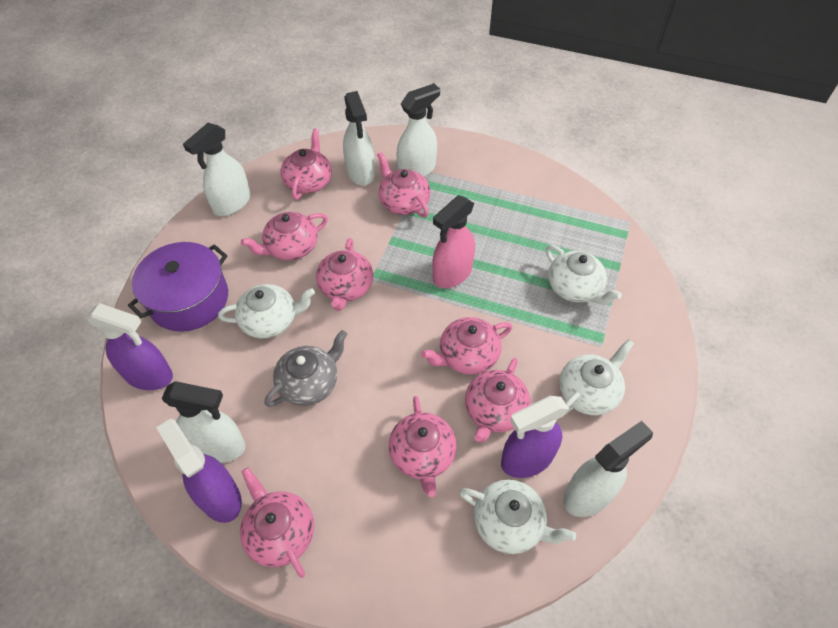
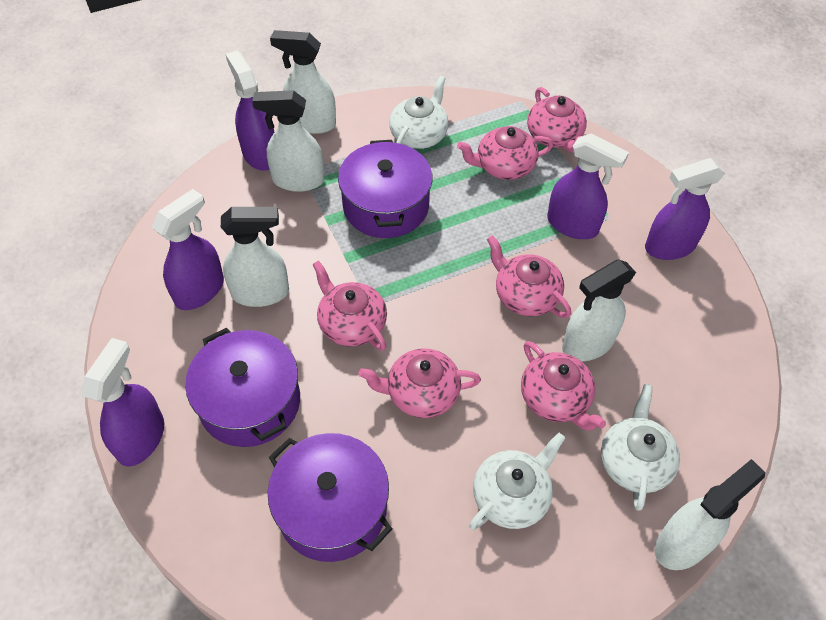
grey teapot: [264,330,347,407] = 1 -> none = 0
pink spray bottle: [432,195,475,288] = 1 -> none = 0
pink teapot: [240,467,314,578] [241,212,328,260] [280,128,332,200] [316,238,373,311] [377,152,431,218] [389,396,457,497] [421,317,512,375] [465,358,530,442] = 8 -> [313,260,387,351] [359,348,481,418] [457,126,553,180] [487,235,571,318] [521,341,606,431] [527,87,587,153] = 6
purple pot: [128,242,228,332] = 1 -> [185,328,300,447] [268,433,392,562] [338,140,433,238] = 3
purple spray bottle: [86,303,173,390] [156,419,242,523] [501,396,569,478] = 3 -> [82,338,164,467] [152,189,224,310] [226,51,274,171] [547,133,629,239] [645,158,725,260] = 5
white teapot: [218,284,315,339] [459,480,576,554] [546,245,622,305] [559,339,634,415] = 4 -> [389,76,449,149] [469,433,565,530] [601,384,680,511] = 3

